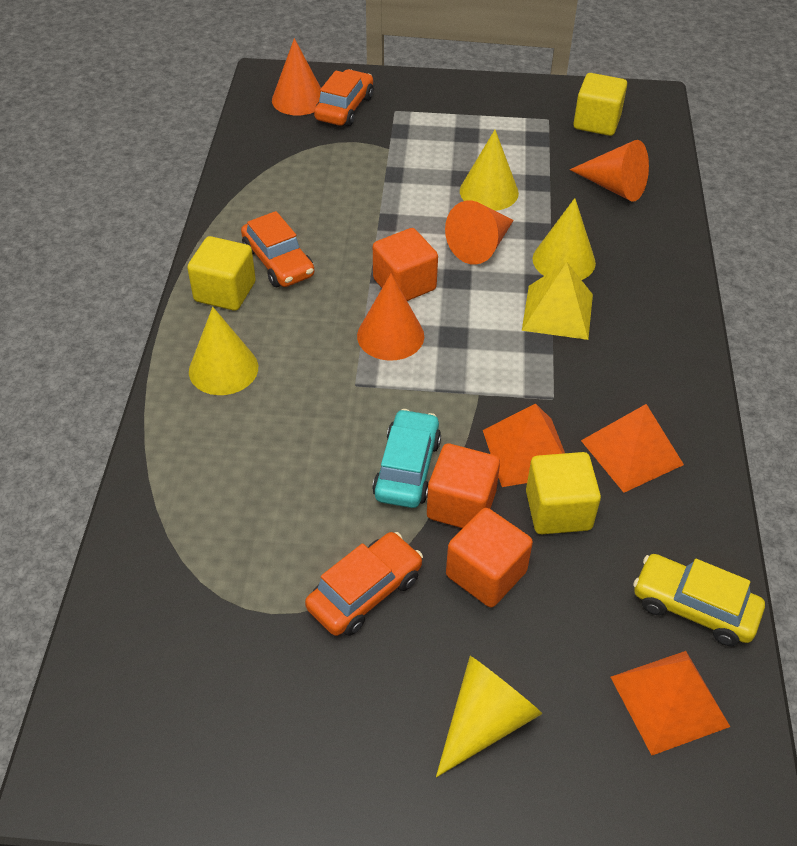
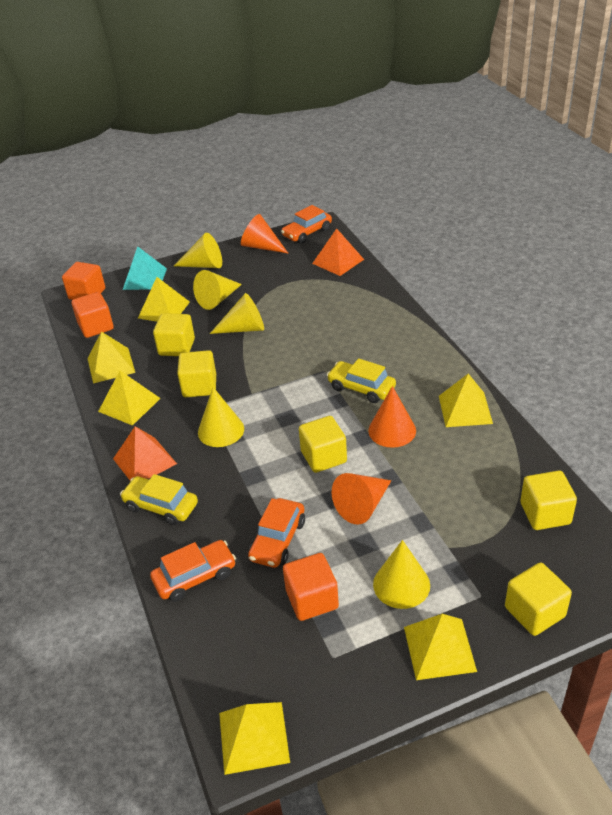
orange cone: [272,38,321,115] [357,273,424,361] [445,200,514,265] [570,140,649,202] = 4 -> [241,214,288,253] [332,473,391,525] [368,386,416,448] = 3
orange pyramid: [483,404,565,487] [581,404,684,493] [611,651,730,755] = 3 -> [113,426,177,480] [312,228,364,276] = 2
turquoise car: [372,409,441,508] = 1 -> none = 0
turquoise pyramid: none = 0 -> [123,246,167,290] = 1
yellow car: [633,554,765,646] = 1 -> [120,474,198,525] [327,358,396,403] = 2
yellow cone: [189,307,258,395] [436,656,543,777] [460,130,519,211] [533,198,596,280] = 4 -> [174,233,222,268] [193,270,242,310] [198,387,244,447] [210,293,264,334] [373,540,430,609] = 5
yellow cube: [187,236,256,311] [526,452,601,534] [573,73,627,136] = 3 -> [153,313,195,356] [177,350,216,397] [299,416,347,473] [505,563,572,636] [520,471,577,530] = 5
yellow pyramid: [522,262,593,340] = 1 -> [88,331,135,384] [98,371,161,426] [138,277,190,322] [219,702,290,775] [404,614,477,680] [439,374,493,427] = 6

